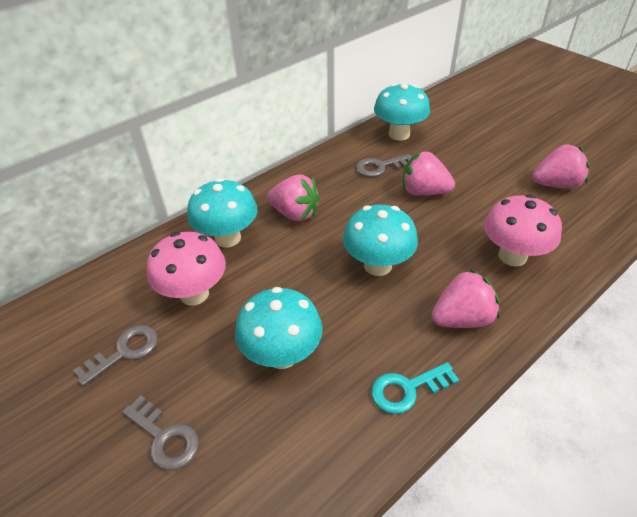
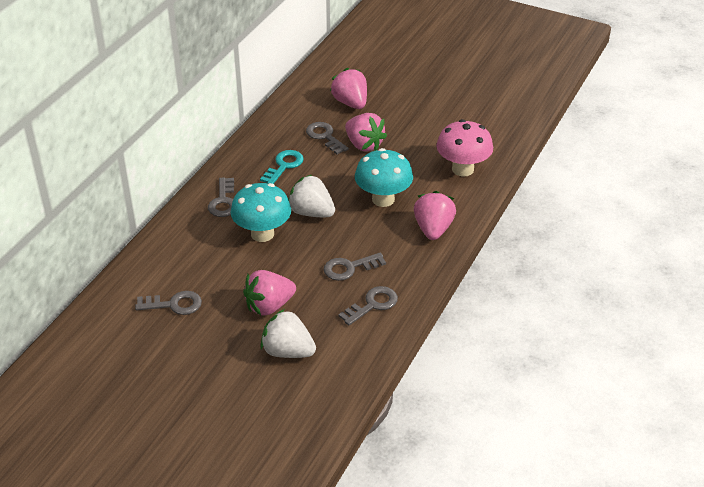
grey key: [73,325,158,386] [122,396,199,470] [356,154,411,177] = 3 -> [135,291,202,315] [208,177,234,217] [306,122,349,154] [324,252,386,281] [338,286,398,325] = 5
pink mushroom: [146,232,226,306] [484,194,562,267] = 2 -> [436,119,493,177] = 1
turquoise mushroom: [187,178,258,247] [235,287,323,369] [343,205,418,276] [374,84,430,140] = 4 -> [231,183,291,242] [355,148,413,207] = 2
white strawberry: none = 0 -> [261,309,316,358] [288,175,335,217] = 2

